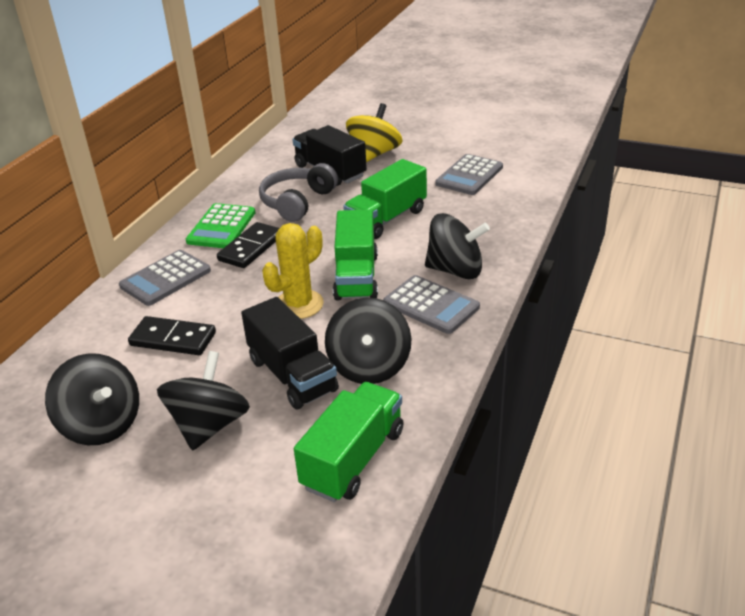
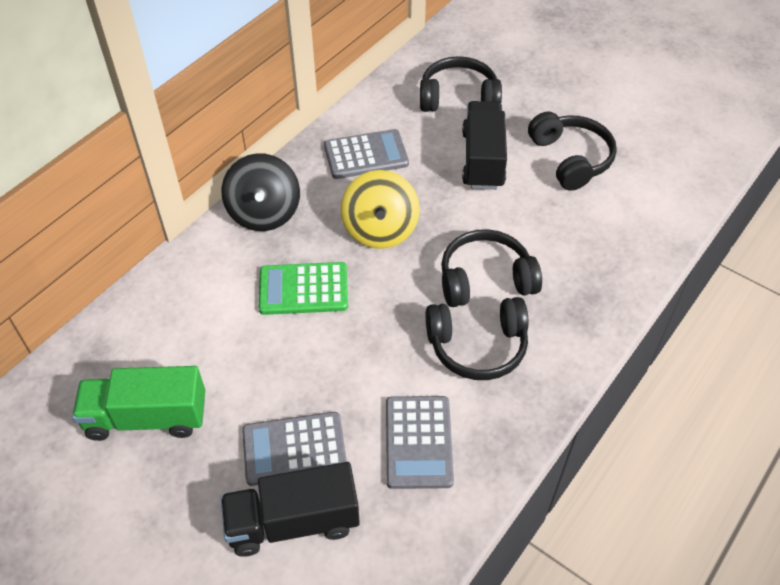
black domino: [128,316,216,355] [217,222,280,268] = 2 -> none = 0
black headphones: none = 0 -> [420,56,502,112] [426,297,528,380] [441,229,542,307] [528,112,617,191] = 4
black spinning top: [45,353,139,445] [157,351,250,451] [325,297,411,384] [425,213,490,279] = 4 -> [222,153,300,231] = 1
green truck: [294,382,404,502] [333,209,378,301] [343,159,427,239] = 3 -> [72,366,205,441] = 1
grey headphones: [259,163,338,222] = 1 -> none = 0
yellow cactus: [262,223,324,319] = 1 -> none = 0

